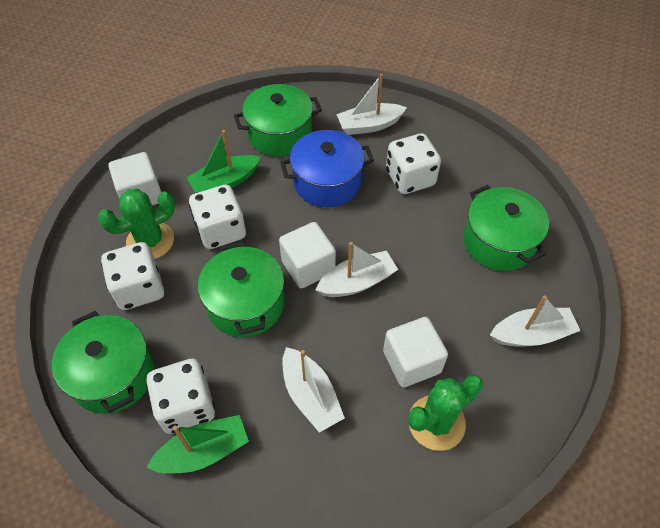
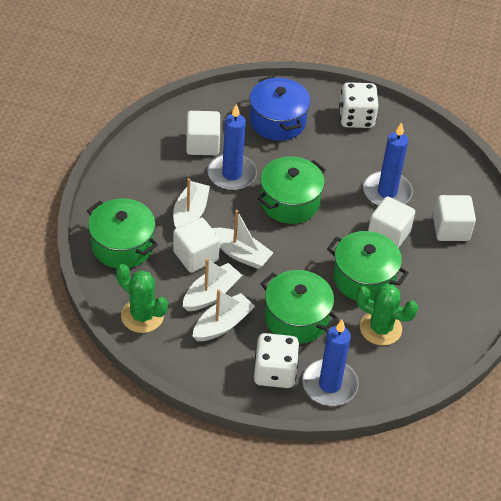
blue candle: none = 0 -> [207,104,257,191] [302,320,359,406] [363,122,413,206] = 3
green boat: [146,415,249,473] [186,130,260,193] = 2 -> none = 0
white cube: [109,152,161,205] [279,222,336,288] [383,317,448,388] = 3 -> [173,217,220,273] [186,111,220,155] [368,196,415,248] [433,195,476,241] = 4
white dice: [101,242,164,310] [146,358,215,434] [189,185,246,249] [386,133,441,194] = 4 -> [254,333,299,388] [339,82,379,128] = 2

